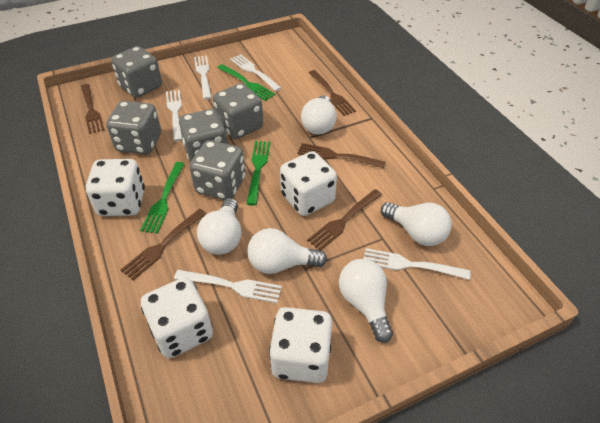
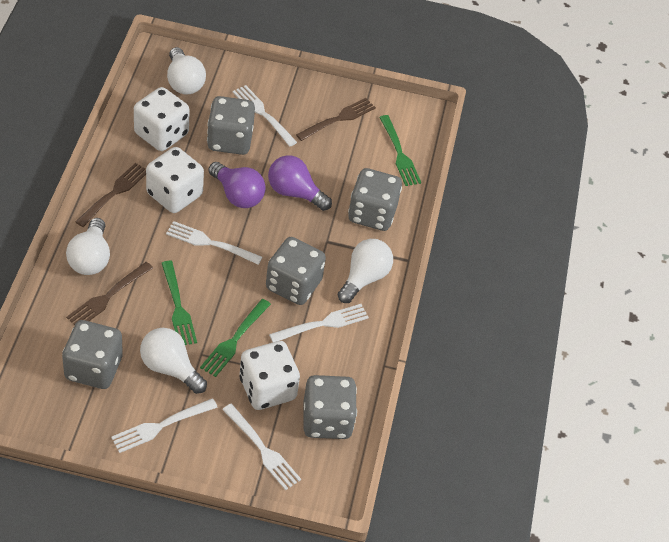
brown fork: [81,84,104,134] [121,209,206,280] [298,143,385,168] [307,189,382,251] [309,70,356,116] = 5 -> [66,262,153,325] [75,163,146,227] [296,98,376,141] = 3
purple light bulb: none = 0 -> [209,162,266,208] [268,155,332,211] = 2
white dice: [86,159,145,216] [141,277,213,358] [269,307,332,383] [280,151,337,216] = 4 -> [134,87,190,151] [146,147,204,213] [240,341,300,410] = 3
white light bulb: [197,198,241,255] [247,228,327,274] [301,95,337,134] [339,259,393,343] [381,202,452,246] = 5 -> [66,218,110,275] [140,328,207,394] [167,47,206,94] [338,239,393,303] = 4

